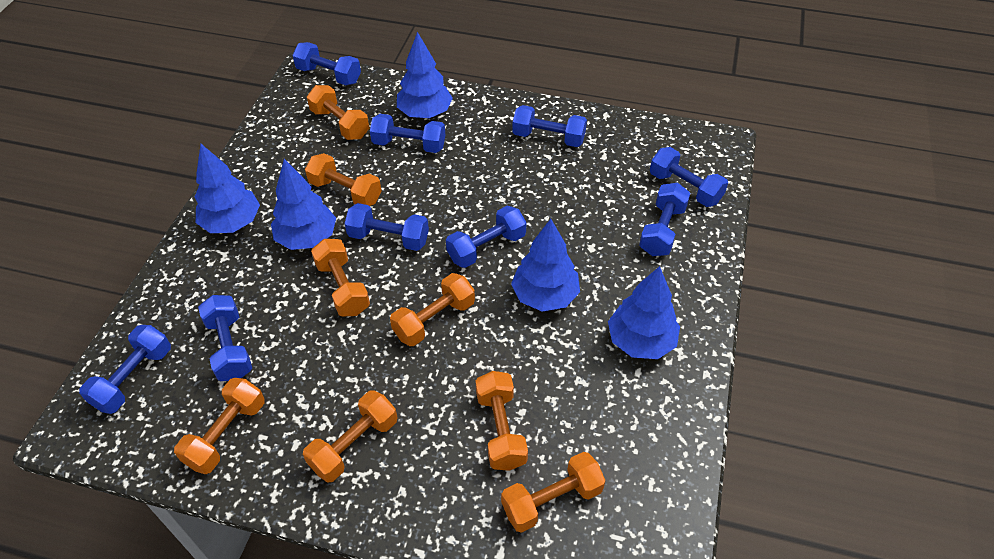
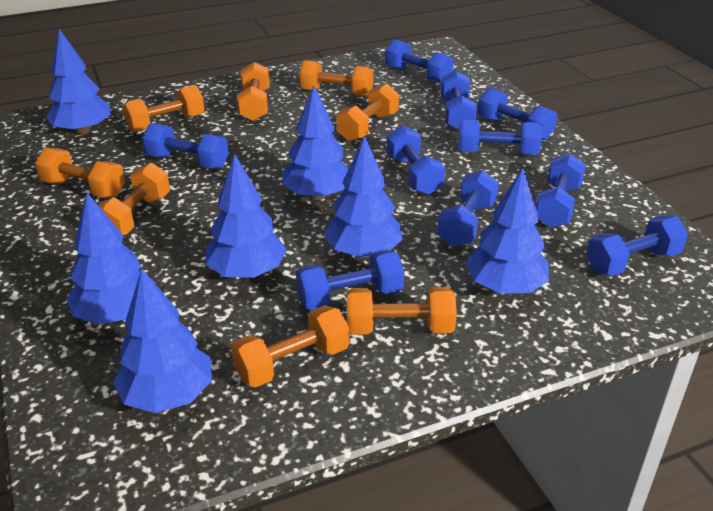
blue dumbbell: [79,325,171,414] [198,295,252,381] [292,42,361,85] [345,203,429,251] [370,114,445,153] [446,206,526,268] [512,105,587,147] [639,183,690,256] [650,147,728,207] = 9 -> [142,123,229,169] [296,250,404,310] [385,39,454,83] [386,125,445,195] [437,170,499,247] [440,70,477,130] [458,120,542,155] [478,88,557,140] [536,153,586,228] [586,215,688,276] = 10
blue tree: [195,144,260,233] [271,159,336,250] [397,32,453,118] [511,219,580,312] [608,266,680,359] = 5 -> [46,29,111,135] [66,193,155,325] [113,268,212,413] [206,154,287,278] [282,86,349,200] [324,135,403,258] [465,168,549,294] = 7

